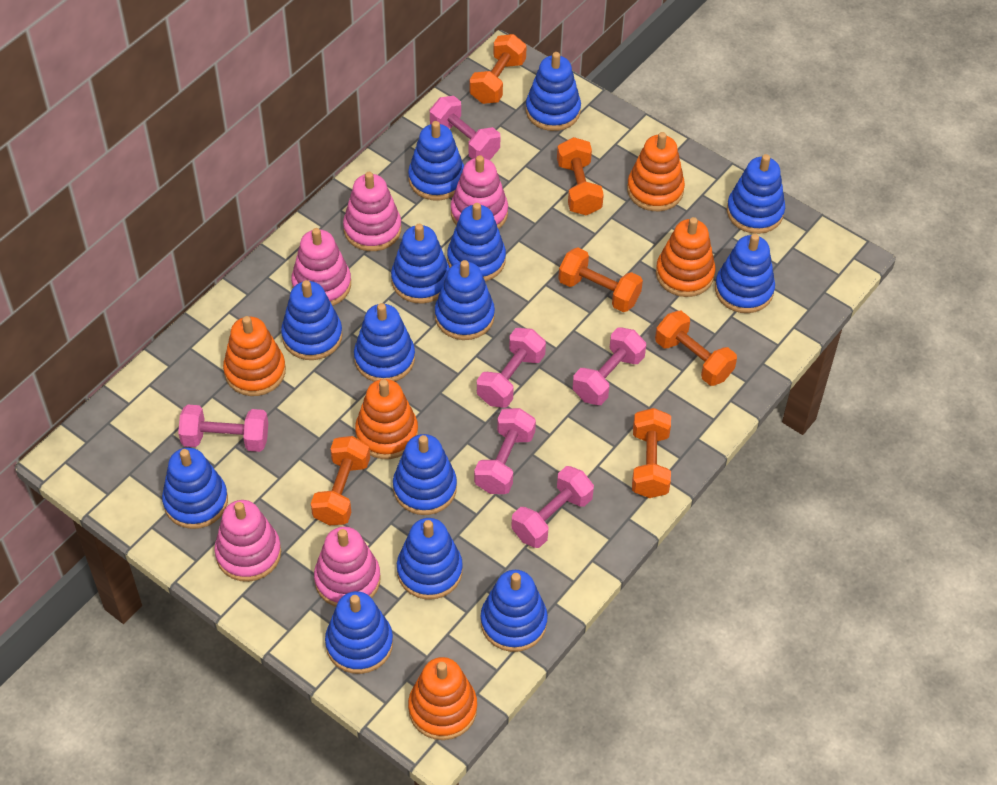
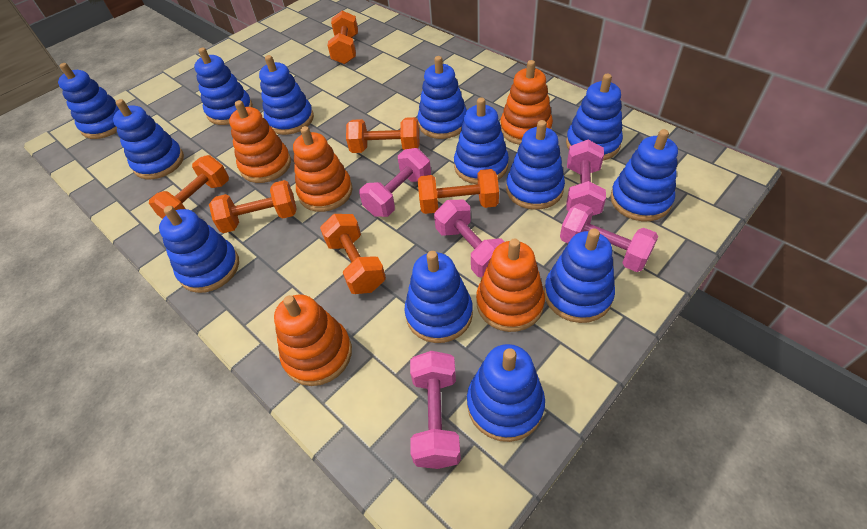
blue stacking toy: [162,448,228,529] [281,280,343,360] [325,591,393,674] [354,303,415,382] [391,224,450,304] [393,434,457,515] [397,518,463,600] [408,121,464,201] [435,260,495,340] [447,203,506,282] [480,570,548,652] [526,52,581,131] [715,234,775,313] [727,154,785,234] = 14 -> [58,63,119,139] [113,99,184,179] [159,206,239,293] [194,47,253,125] [259,55,314,135] [404,251,473,343] [418,56,467,139] [454,98,509,184] [467,344,545,442] [506,120,565,210] [544,228,615,323] [566,73,623,160] [610,129,678,221] = 13
pink dumbbell: [178,404,268,452] [430,96,500,160] [474,408,536,494] [477,328,546,408] [511,466,594,548] [573,327,646,405] = 6 -> [359,148,431,217] [410,351,461,469] [434,200,505,277] [560,203,658,272] [566,140,606,216] = 5
pink stacking toy: [214,500,281,582] [291,228,351,306] [314,527,381,607] [343,172,401,251] [451,155,508,229] = 5 -> none = 0

